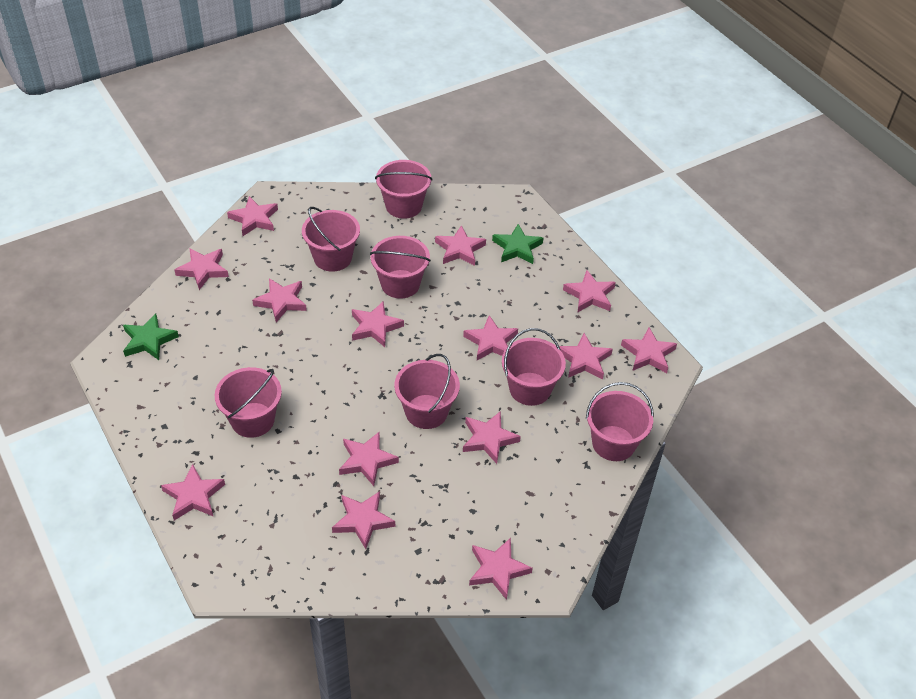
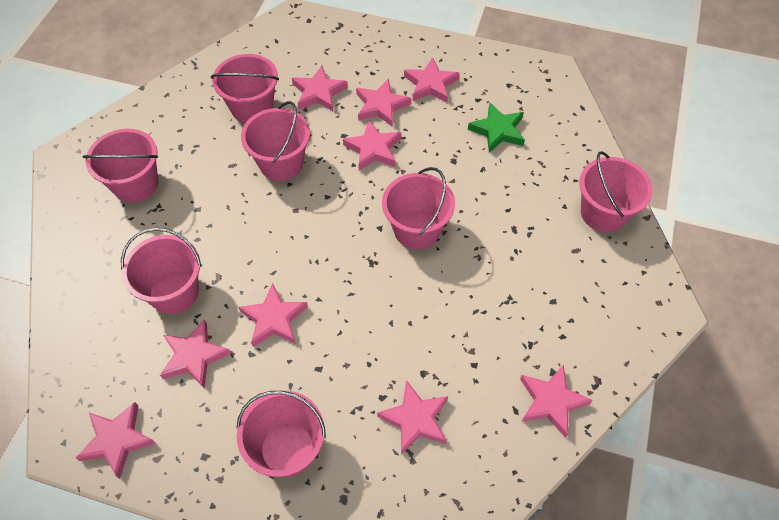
green star: [123,314,179,360] [492,224,543,264] = 2 -> [468,103,525,153] = 1
pink star: [161,464,225,520] [174,248,229,290] [227,196,278,236] [252,278,307,322] [332,491,395,549] [339,432,399,486] [352,301,404,347] [435,225,486,266] [463,315,518,360] [463,411,521,464] [469,538,533,600] [559,333,613,379] [563,270,616,312] [621,327,677,373] = 14 -> [76,402,156,479] [160,319,231,388] [239,283,308,347] [292,66,348,111] [343,120,401,171] [356,78,411,127] [377,380,448,455] [404,57,460,103] [520,365,592,438] = 9

